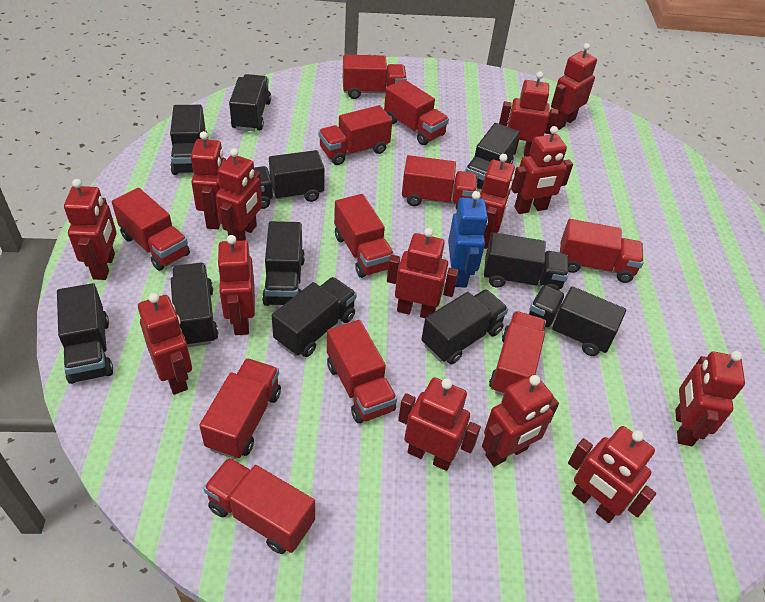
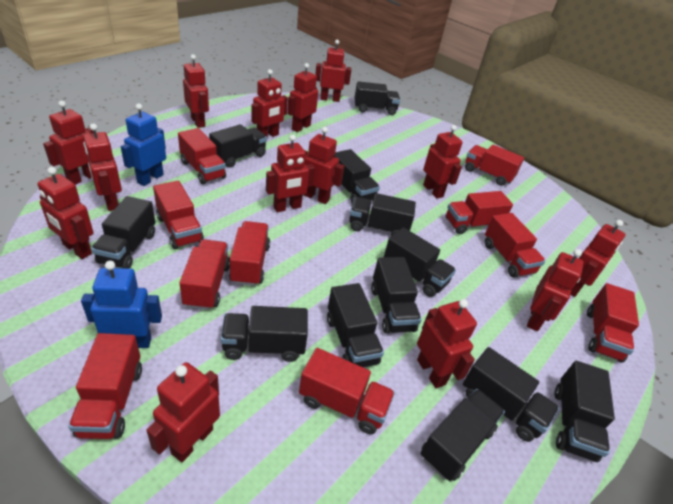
black truck: [57,283,113,384] [170,105,208,175] [171,263,218,347] [229,74,271,131] [254,150,325,209] [262,221,305,306] [272,277,357,357] [421,289,508,364] [465,123,520,190] [484,232,568,291] [529,285,626,356] = 11 -> [91,196,155,268] [209,124,267,168] [221,306,308,362] [327,283,384,367] [333,149,380,203] [349,193,416,236] [354,81,400,115] [371,257,421,334] [384,227,456,297] [420,389,505,481] [463,347,559,442] [554,361,615,462] = 12
blue robot: [448,191,488,287] = 1 -> [81,261,162,348] [121,103,166,186] = 2
red truck: [112,188,190,271] [199,358,281,459] [203,457,315,554] [319,105,392,165] [327,320,397,423] [334,194,394,278] [343,55,407,99] [384,79,449,145] [402,155,478,210] [489,311,546,396] [560,219,644,283] = 11 -> [68,333,142,439] [153,181,204,249] [178,128,226,184] [179,239,230,310] [229,221,270,286] [299,348,395,434] [446,191,513,234] [465,144,524,186] [485,213,545,278] [587,283,639,362] = 10

